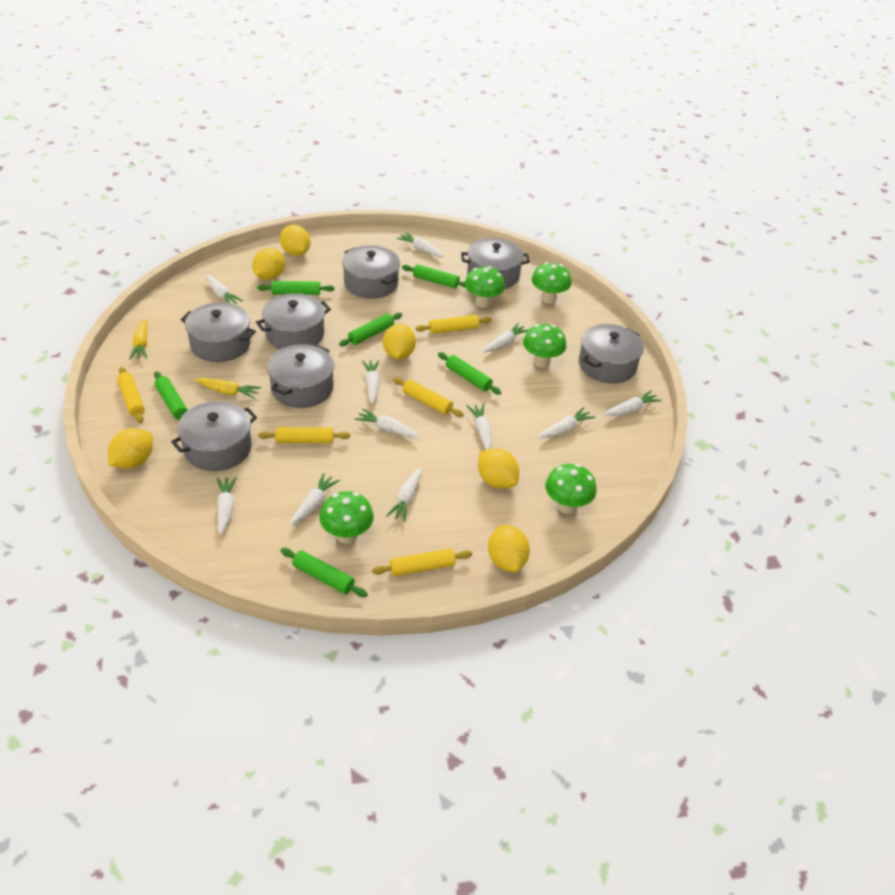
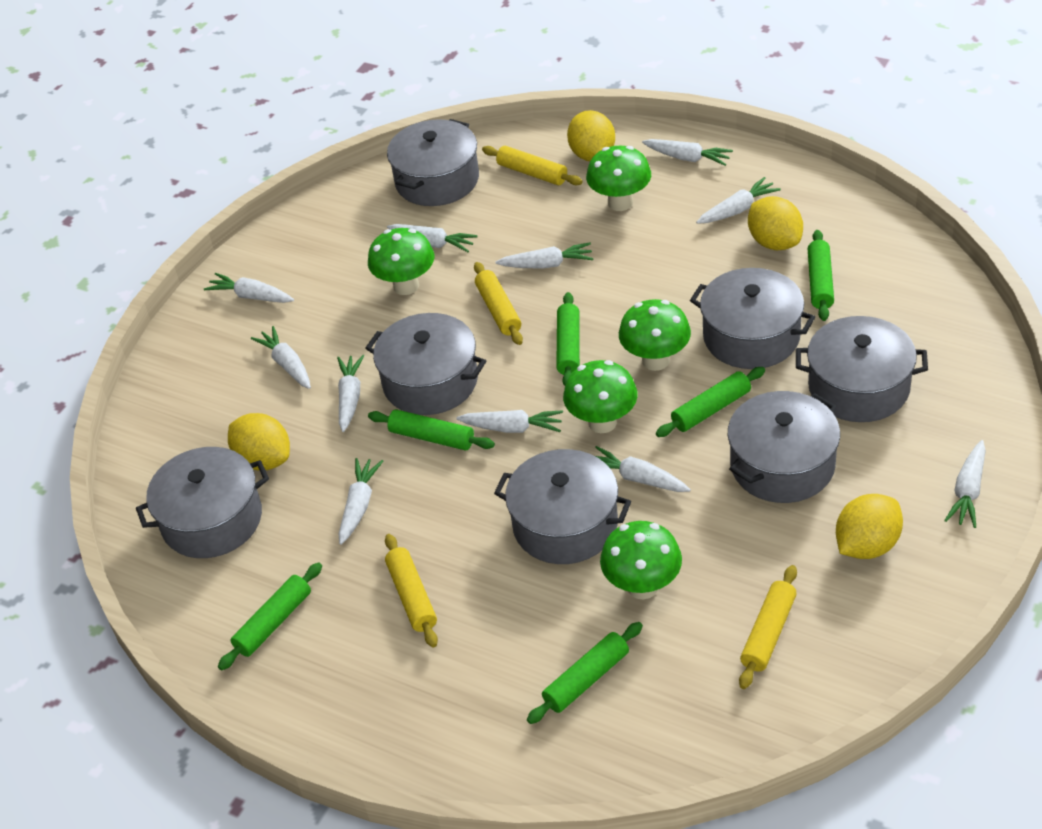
yellow carrot: [129,319,147,359] [195,378,261,399] = 2 -> none = 0
yellow lemon: [108,428,153,469] [252,248,285,280] [280,225,310,256] [383,324,416,360] [478,448,519,489] [488,525,530,572] = 6 -> [228,413,290,471] [567,110,615,161] [748,196,803,250] [836,494,903,559] = 4
yellow rolling pin: [117,367,145,423] [258,427,350,443] [372,548,472,576] [393,377,464,417] [415,315,492,334] = 5 -> [385,534,438,648] [474,262,523,345] [482,146,583,185] [739,565,797,689] = 4

